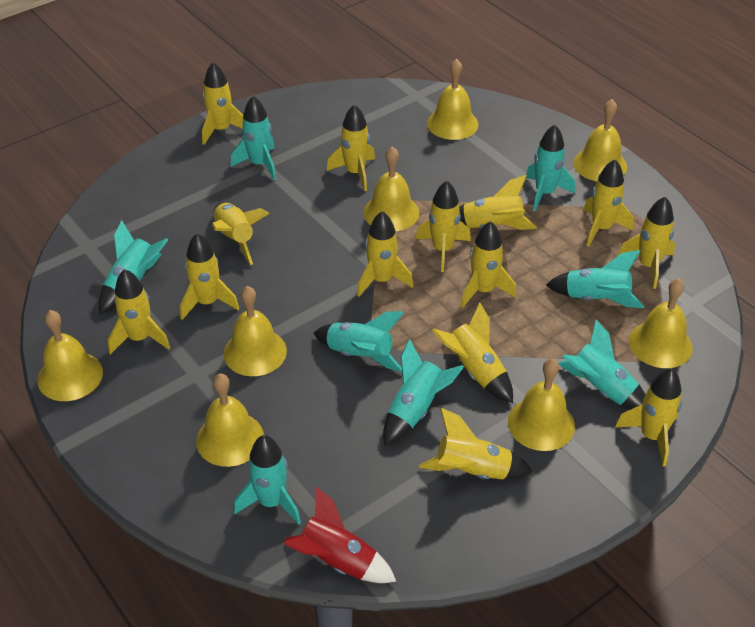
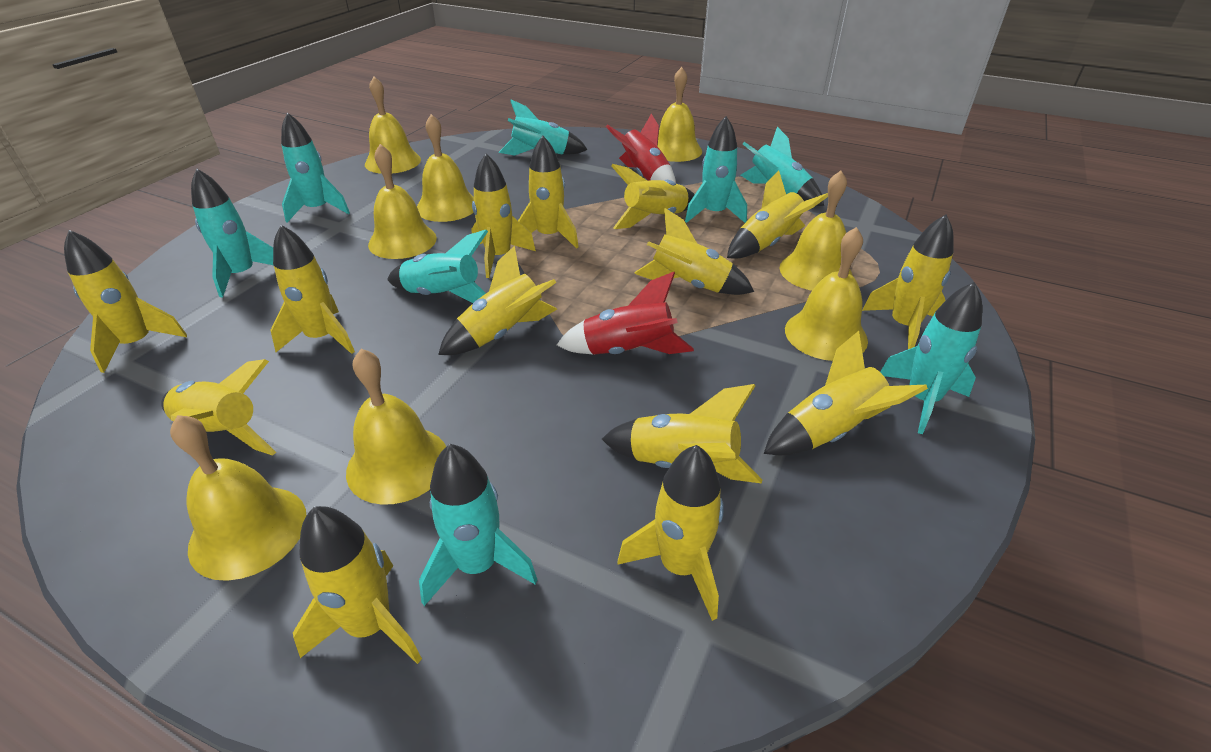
red rocket: [284,487,396,583] = 1 -> [557,272,694,355] [606,114,676,183] = 2

